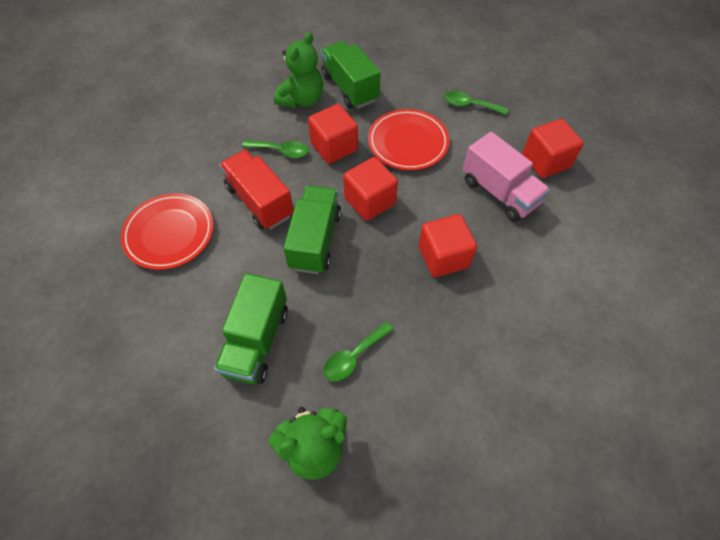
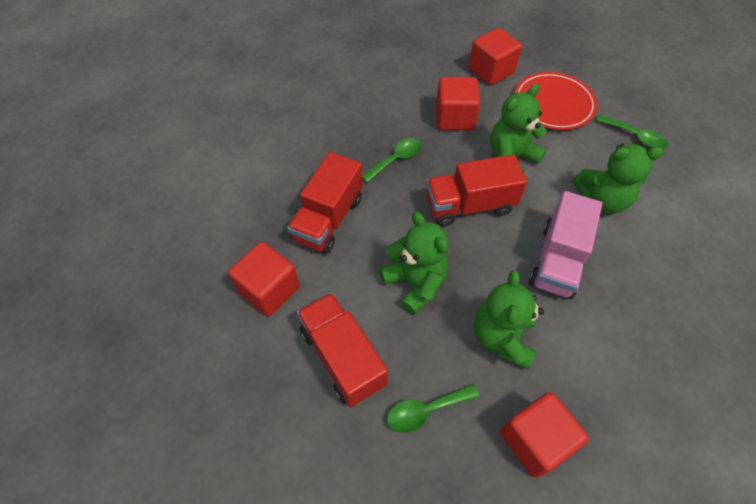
green teddy bear: [269,407,347,480] [274,32,323,108] = 2 -> [379,212,448,315] [474,270,544,369] [490,84,547,173] [573,144,663,214] = 4
green truck: [214,273,288,384] [283,185,341,274] [321,41,380,109] = 3 -> none = 0
red plate: [121,193,214,270] [368,109,449,170] = 2 -> [514,72,597,130] = 1
red truck: [219,150,294,230] = 1 -> [287,152,362,254] [297,293,388,407] [426,154,527,226] = 3

